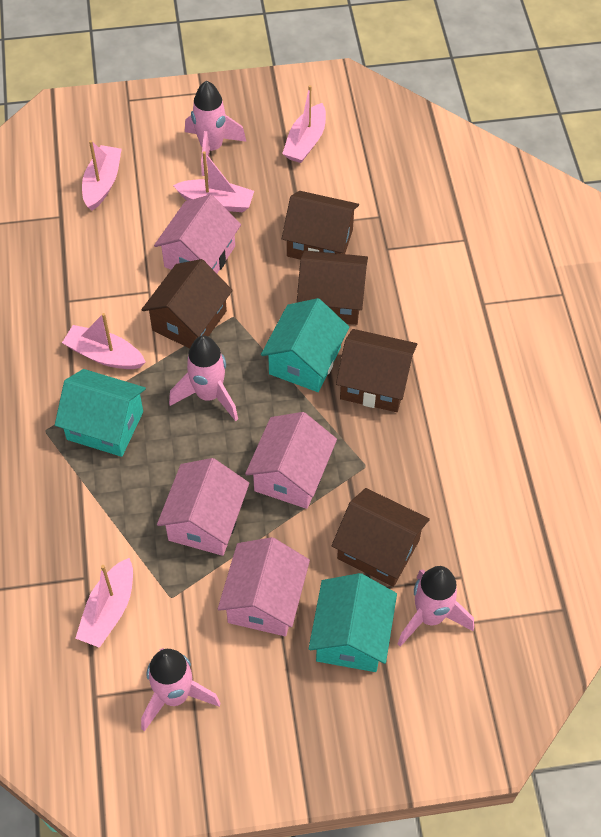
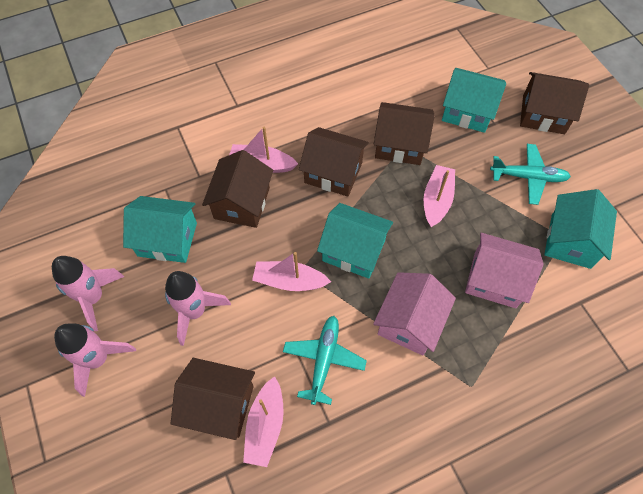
pink boat: [62,313,146,369] [75,558,133,648] [82,140,122,211] [173,151,254,212] [282,85,326,163] = 5 -> [229,127,298,173] [243,376,284,467] [252,252,331,291] [424,165,455,227] = 4
pink house: [154,194,241,273] [157,458,249,556] [218,537,310,636] [245,412,337,509] = 4 -> [373,272,456,356] [465,233,544,308] = 2
pink rocket: [141,648,220,731] [169,336,238,421] [185,81,246,176] [398,566,474,647] = 4 -> [52,256,124,331] [54,323,136,397] [165,271,231,346] = 3
turquoise house: [55,369,146,457] [261,298,350,392] [309,573,397,672] = 3 -> [123,196,197,263] [317,203,393,279] [442,68,506,133] [544,189,617,269] = 4
turquoise plane: none = 0 -> [283,316,367,405] [490,144,571,205] = 2

